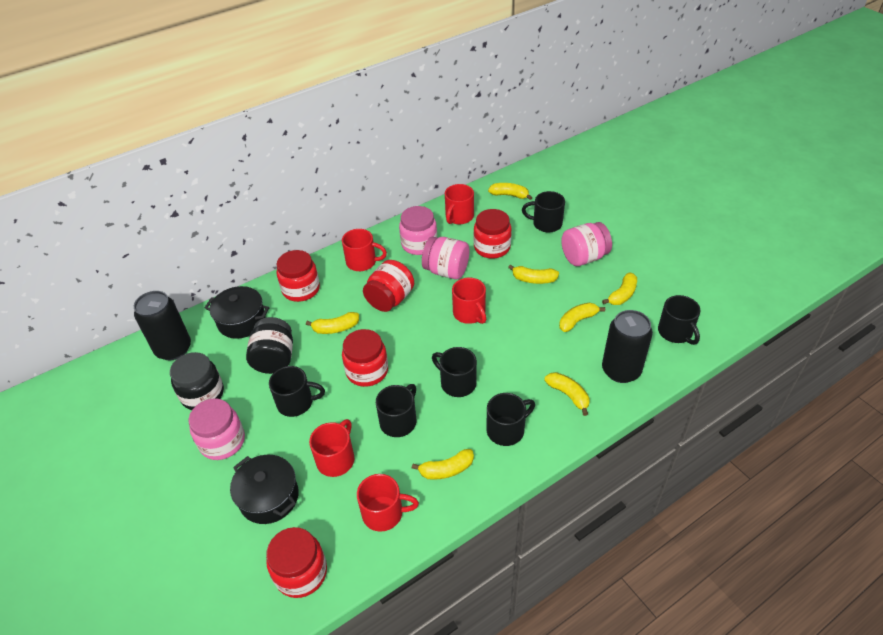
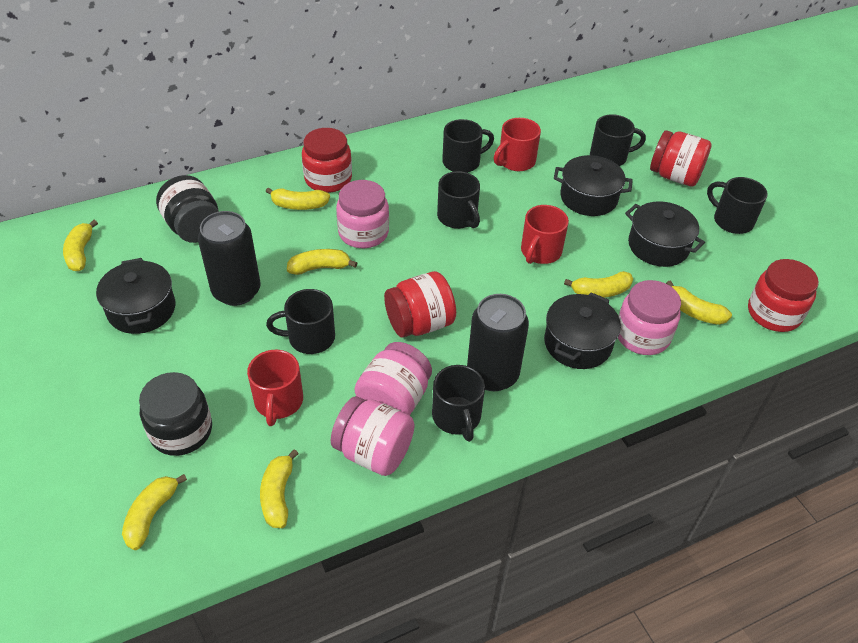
black pot: [205,286,269,339] [230,455,299,524] = 2 -> [96,258,175,334] [544,292,621,369] [554,155,633,216] [625,201,705,267] = 4
red jar: [266,527,327,598] [276,250,320,302] [342,329,388,387] [363,260,414,312] [473,209,512,259] = 5 -> [302,128,352,193] [384,271,456,338] [650,130,712,187] [748,259,819,332] = 4
red mug: [309,419,354,477] [342,229,387,271] [357,474,419,532] [445,184,474,224] [452,278,486,324] = 5 -> [247,350,303,426] [494,118,541,171] [521,205,569,264] = 3

